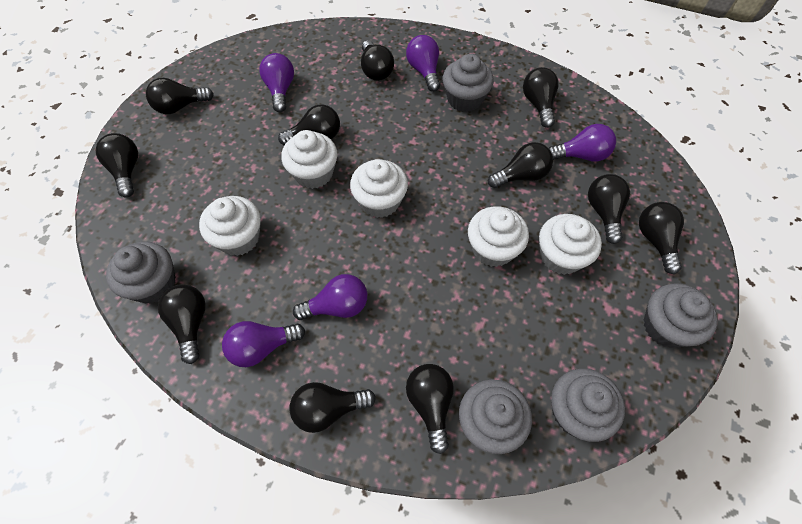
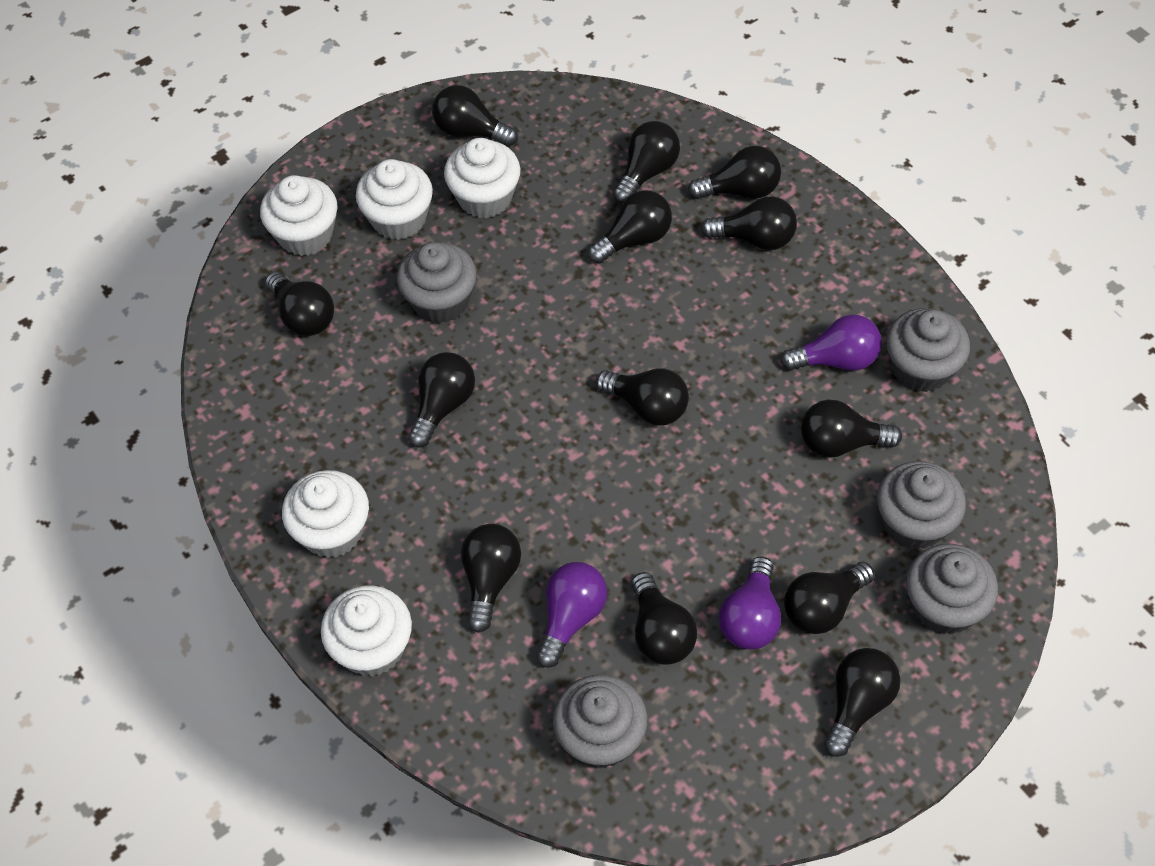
black light bulb: [95,133,138,198] [146,78,214,114] [158,284,206,364] [278,104,340,145] [290,382,376,433] [361,40,394,81] [406,364,454,454] [488,142,553,188] [523,67,559,128] [588,174,630,244] [639,202,684,274] = 11 -> [265,272,334,336] [408,352,475,448] [432,85,518,147] [461,524,521,633] [588,190,672,264] [596,368,689,426] [613,121,680,203] [631,572,697,665] [688,146,781,199] [701,196,797,250] [784,562,875,634] [801,400,902,458] [824,648,901,757] = 13
purple light bulb: [222,321,305,367] [259,53,294,112] [293,274,367,320] [406,35,440,92] [548,124,616,162] = 5 -> [536,562,607,668] [719,556,781,650] [781,315,882,371] = 3

